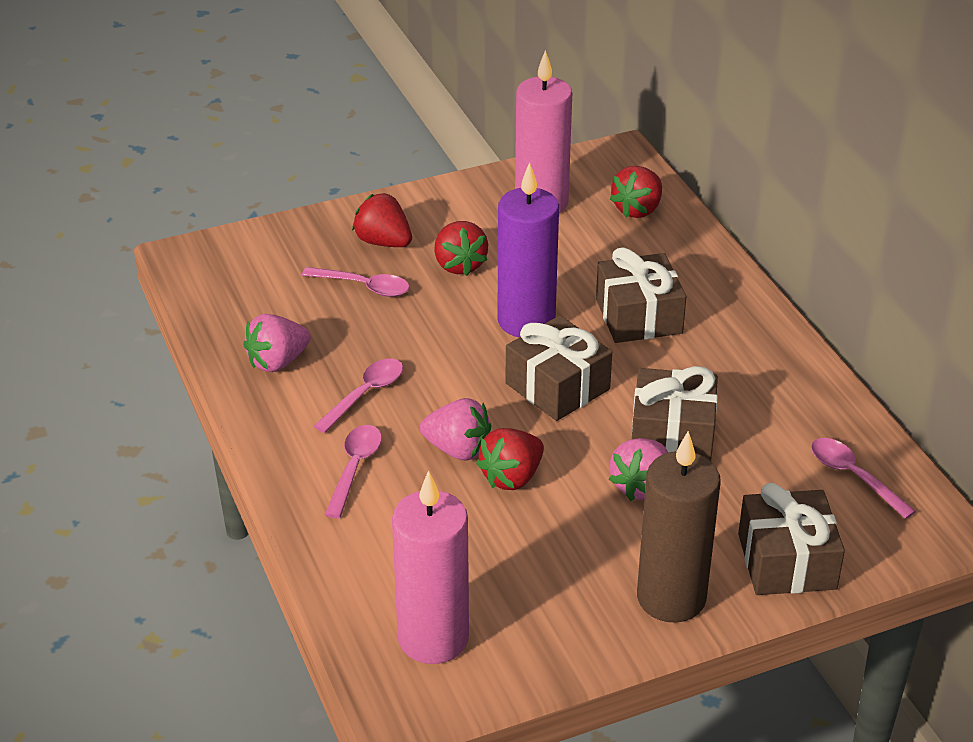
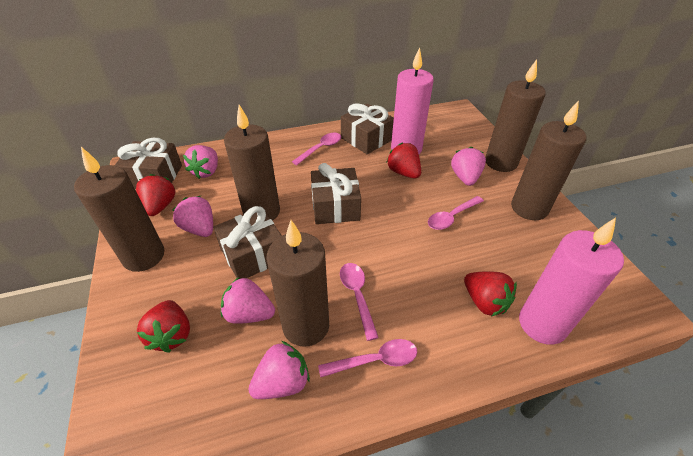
brown candle: [637,431,721,623] = 1 -> [74,147,164,272] [224,105,280,221] [266,220,329,347] [485,59,546,172] [511,100,586,220] = 5
pink strawberry: [243,314,311,372] [420,398,491,461] [609,438,668,501] = 3 -> [172,196,213,237] [183,145,218,179] [221,277,275,324] [248,341,310,399] [451,147,486,186] = 5
purple candle: [497,162,559,337] = 1 -> none = 0

